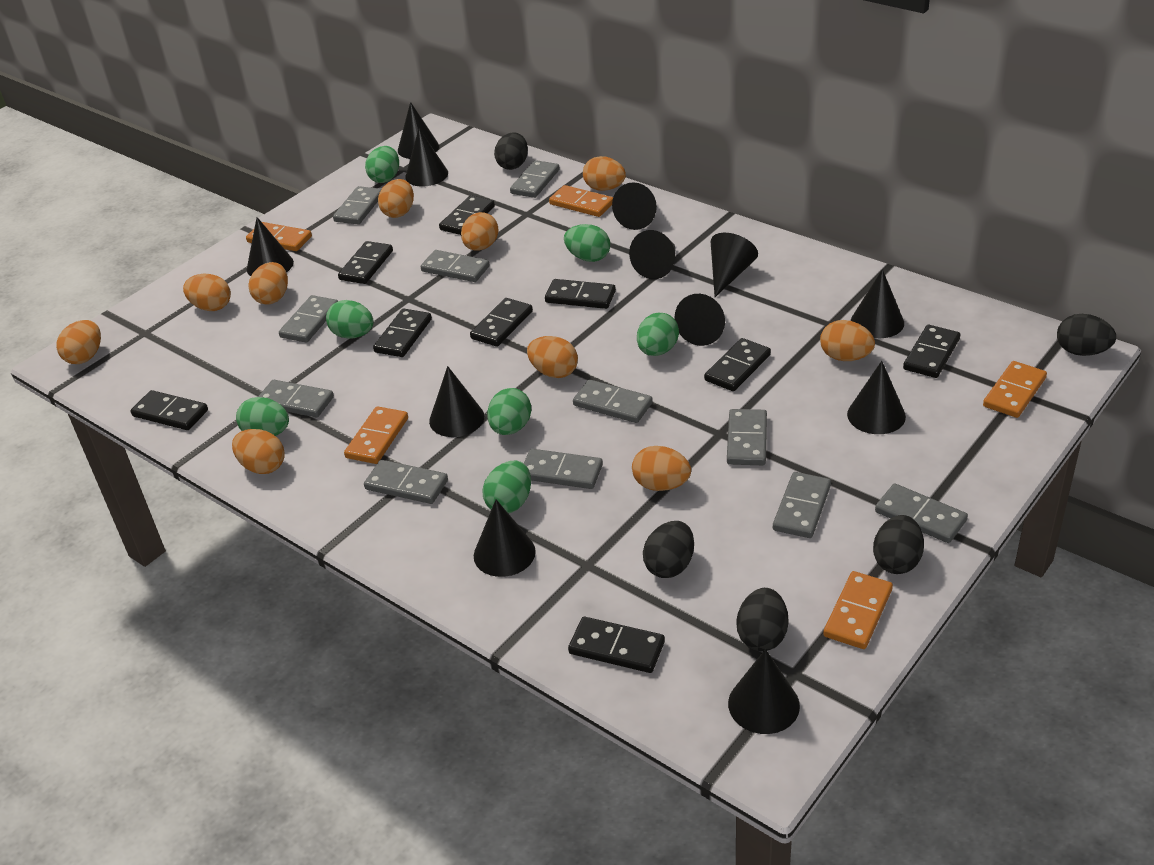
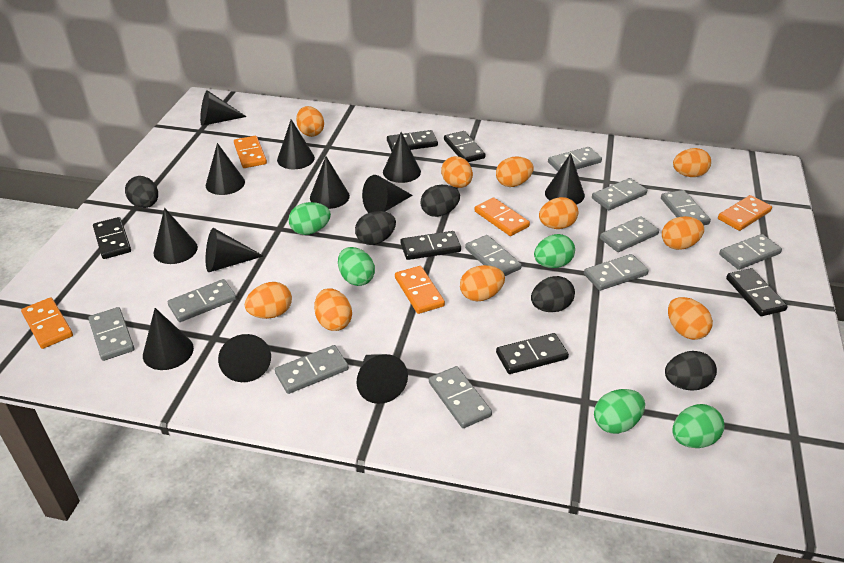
black domino: [130,390,208,430] [338,241,393,284] [373,309,432,357] [439,195,495,235] [470,298,533,347] [545,279,616,309] [568,617,665,673] [704,338,771,391] [903,325,960,378] = 9 -> [93,217,131,259] [387,130,438,152] [401,231,461,260] [444,131,485,162] [496,333,569,374] [726,268,788,316] = 6
green egg: [236,397,289,436] [326,300,374,339] [365,146,399,183] [483,461,531,514] [487,388,531,435] [564,224,610,262] [637,313,679,356] = 7 -> [288,202,331,235] [338,247,375,286] [534,234,575,268] [594,389,645,434] [672,404,725,448] = 5

